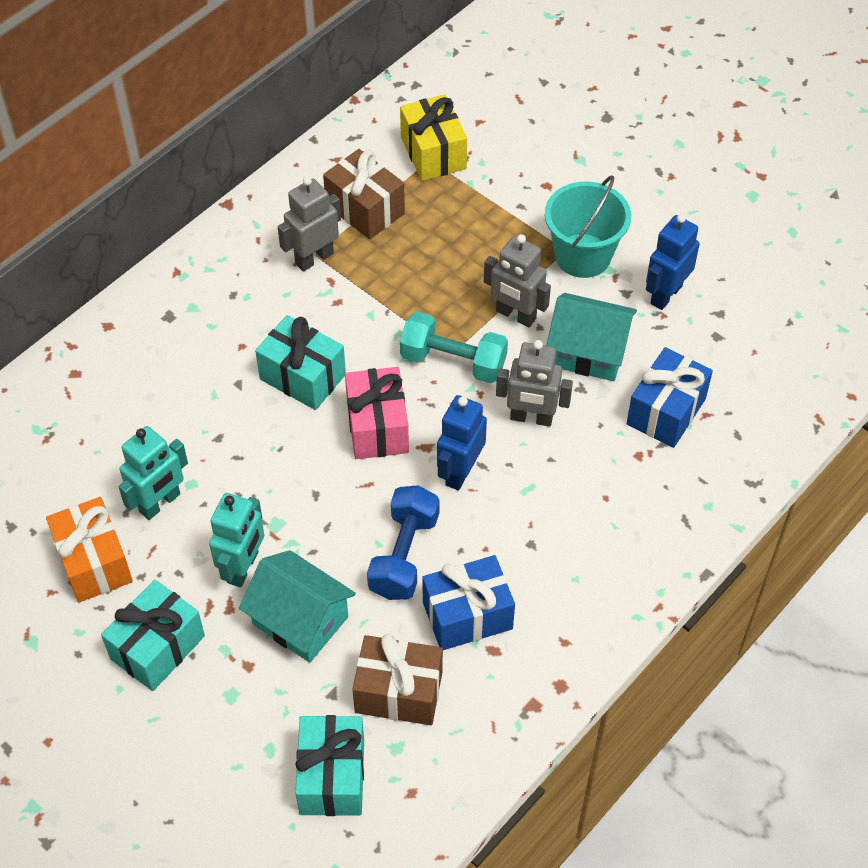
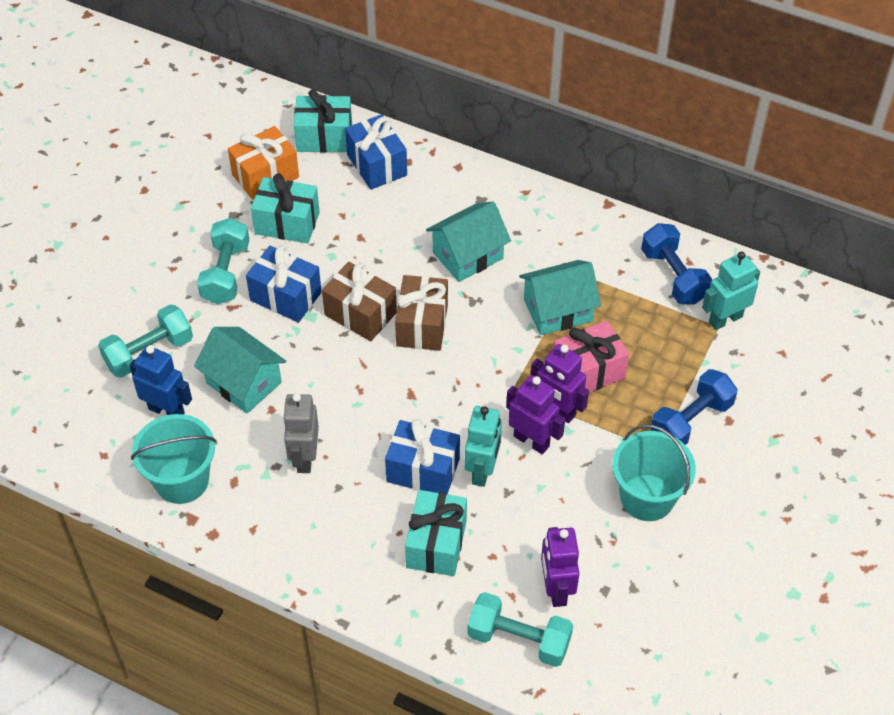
blue dumbbell: [367,485,439,600] = 1 -> [641,223,712,305] [650,369,738,445] = 2
blue gift: [422,555,515,650] [627,347,713,448] = 2 -> [246,245,322,322] [345,114,407,190] [385,419,460,494] = 3
blue robot: [437,395,487,491] [646,214,700,310] = 2 -> [129,345,192,415] = 1
grey robot: [278,177,341,272] [484,234,551,328] [496,340,573,427] = 3 -> [283,393,319,473] = 1
purple robot: none = 0 -> [506,375,565,454] [531,344,589,423] [541,527,580,607] = 3
turquoise bucket: [545,175,631,278] = 1 -> [131,414,216,504] [612,424,696,521] = 2
turquoise dumbbell: [400,312,508,383] = 1 -> [98,304,193,378] [197,218,249,304] [468,592,573,667] = 3
turquoise house: [239,550,356,663] [546,293,637,381] = 2 -> [194,327,286,414] [426,202,511,282] [519,260,601,335] = 3
yellow gift: [400,94,467,181] = 1 -> none = 0

